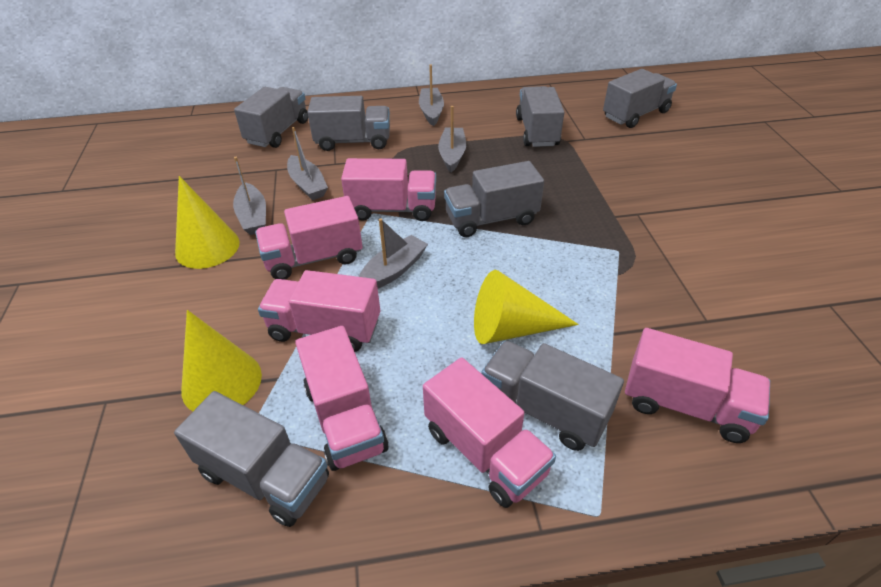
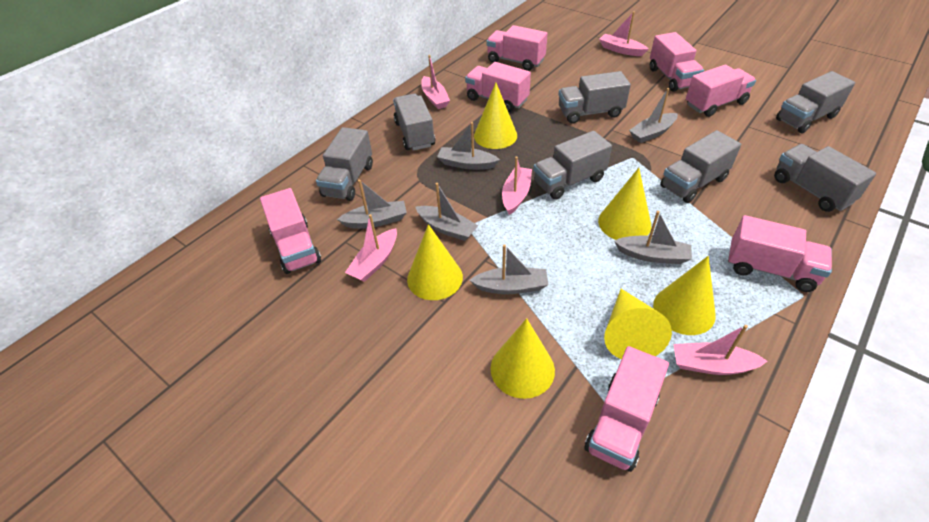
grey boat: [233,157,266,235] [287,127,328,200] [358,218,428,289] [419,64,444,126] [438,106,466,172] = 5 -> [337,180,407,228] [416,183,478,241] [437,122,500,170] [470,244,548,294] [614,211,692,264] [629,88,678,143] = 6
pink boat: none = 0 -> [345,214,397,282] [421,55,450,109] [502,156,532,215] [599,11,648,56] [673,325,767,375] = 5
pink truck: [255,196,363,280] [258,270,380,352] [295,326,388,471] [341,158,436,221] [423,357,556,508] [625,328,770,443] = 6 -> [260,188,321,274] [465,62,531,112] [486,25,548,71] [584,346,669,472] [650,32,704,92] [686,65,756,117] [728,215,832,292] = 7
yellow cone: [175,176,240,269] [181,310,262,411] [474,270,579,344] = 3 -> [407,224,463,300] [474,82,517,149] [490,318,555,399] [598,168,651,240] [604,289,672,359] [653,256,716,335] = 6

